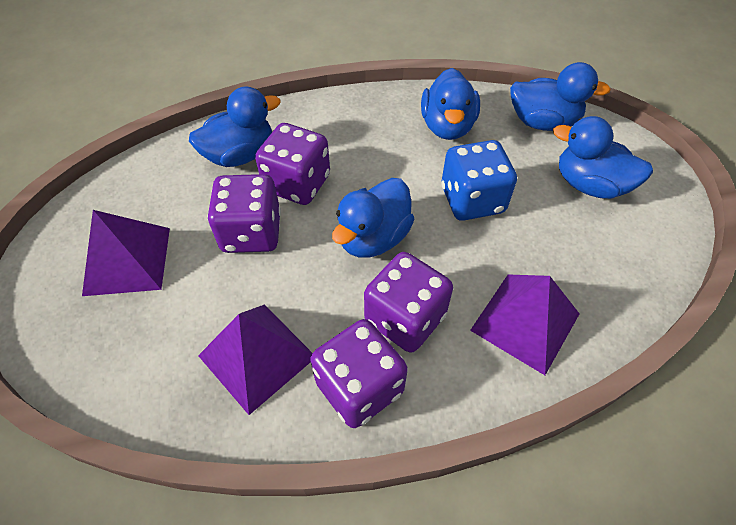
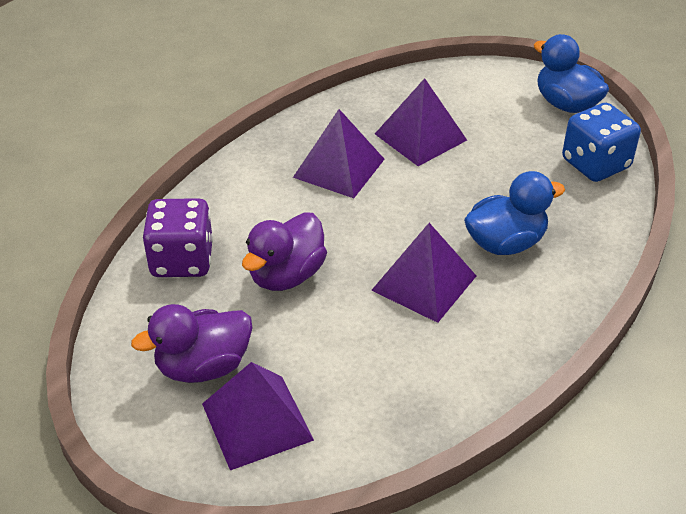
blue duck: [189,87,281,167] [332,178,414,258] [421,68,480,140] [510,62,611,131] [553,116,653,199] = 5 -> [464,171,565,255] [534,34,609,113] = 2
purple dice: [208,174,281,253] [255,123,330,205] [310,319,408,428] [364,252,453,353] = 4 -> [143,198,213,277] = 1
purple duck: none = 0 -> [131,304,252,383] [242,212,327,291] = 2
purple pyramid: [82,210,170,296] [198,304,312,415] [470,274,580,375] = 3 -> [202,362,314,470] [293,109,385,198] [371,223,476,323] [375,78,467,166] = 4

